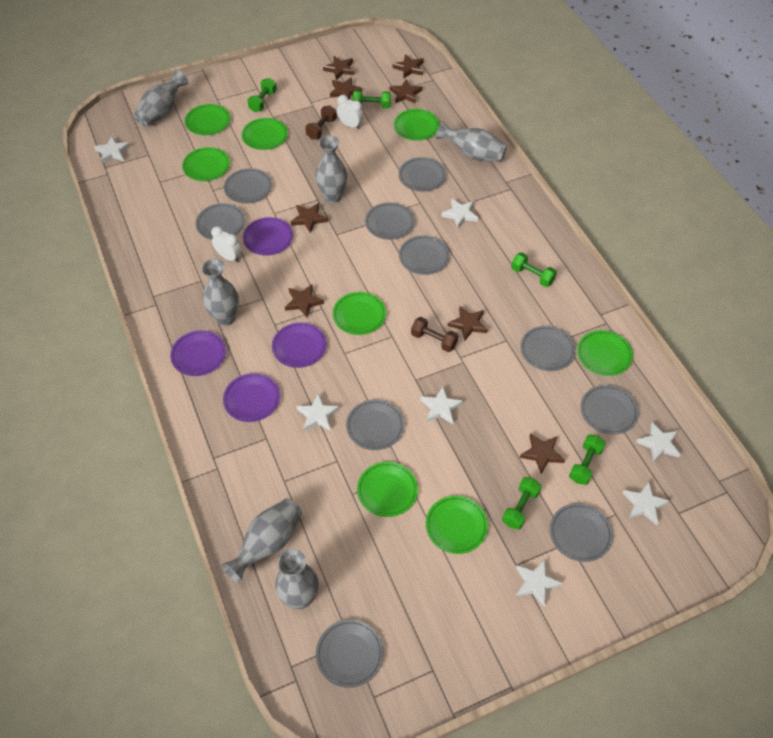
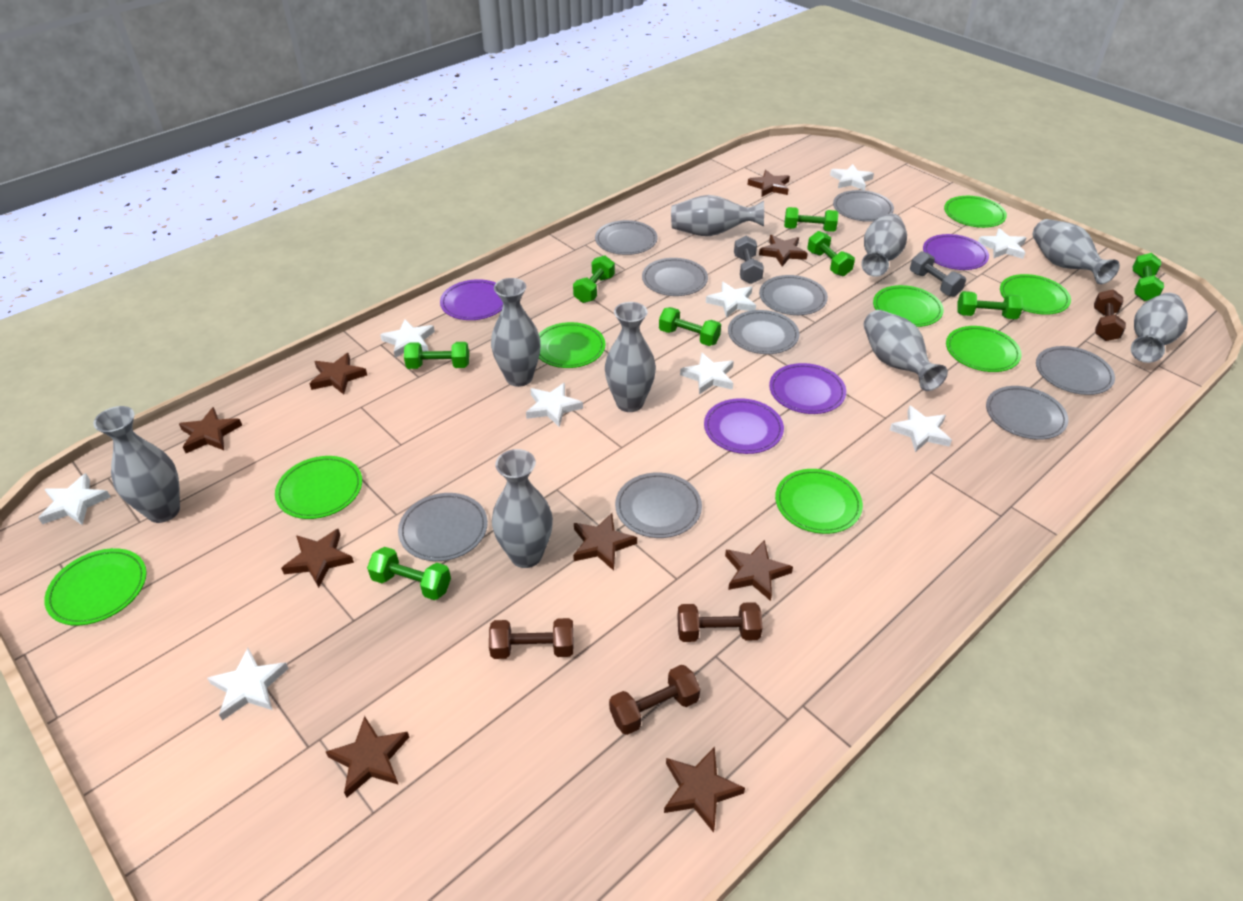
brown dumbbell: [305,105,337,140] [411,317,458,352] = 2 -> [489,618,574,659] [609,665,700,735] [677,602,762,642] [1094,289,1126,341] = 4
brown star: [285,284,324,318] [291,203,328,233] [323,56,355,80] [330,77,362,100] [389,79,422,104] [393,54,424,78] [448,306,488,341] [520,433,565,474] = 8 -> [179,407,242,453] [281,529,354,588] [309,353,367,395] [326,716,409,798] [573,513,637,571] [664,747,745,833] [725,540,793,601] [748,170,790,197] [759,235,808,266] = 9
green dumbbell: [247,78,277,112] [353,90,391,108] [502,477,542,530] [511,252,557,287] [569,435,606,485] = 5 -> [367,547,451,600] [404,342,469,369] [573,255,615,303] [659,307,721,346] [784,207,838,232] [807,231,855,276] [957,291,1023,319] [1133,253,1164,301] = 8
grey dumbbell: none = 0 -> [734,236,764,284] [910,251,966,297] = 2
grey plate: [196,203,246,240] [224,168,272,204] [316,619,383,688] [346,399,404,450] [365,202,415,240] [398,157,446,192] [399,235,450,275] [520,326,576,371] [550,503,613,562] [580,385,639,435] = 10 -> [398,493,488,561] [595,220,658,255] [615,473,702,538] [642,258,708,296] [728,310,799,354] [759,275,828,315] [833,190,894,222] [986,386,1068,440] [1036,346,1115,395] = 9
grey vase: [134,70,189,127] [202,259,239,326] [221,498,302,583] [275,549,319,609] [315,136,347,203] [436,121,507,162] = 6 -> [93,406,180,523] [491,278,541,387] [492,449,553,568] [605,302,656,412] [671,195,764,236] [861,213,907,277] [864,310,948,391] [1033,219,1120,284] [1131,293,1188,363] = 9
white clock: [211,226,242,263] [337,95,364,129] = 2 -> none = 0
white star: [94,136,131,164] [296,393,340,431] [420,386,463,424] [441,199,478,228] [516,559,563,607] [623,481,670,525] [636,422,681,463] = 7 -> [38,473,111,525] [207,648,289,721] [380,319,435,358] [526,383,583,428] [680,353,734,394] [706,282,756,318] [830,164,874,190] [890,405,952,452] [978,228,1026,259] = 9

